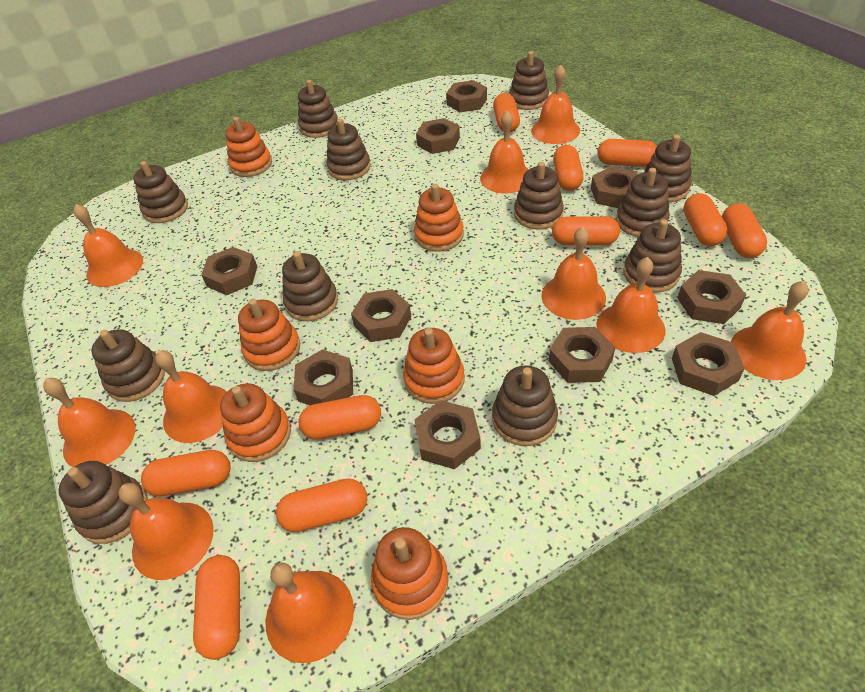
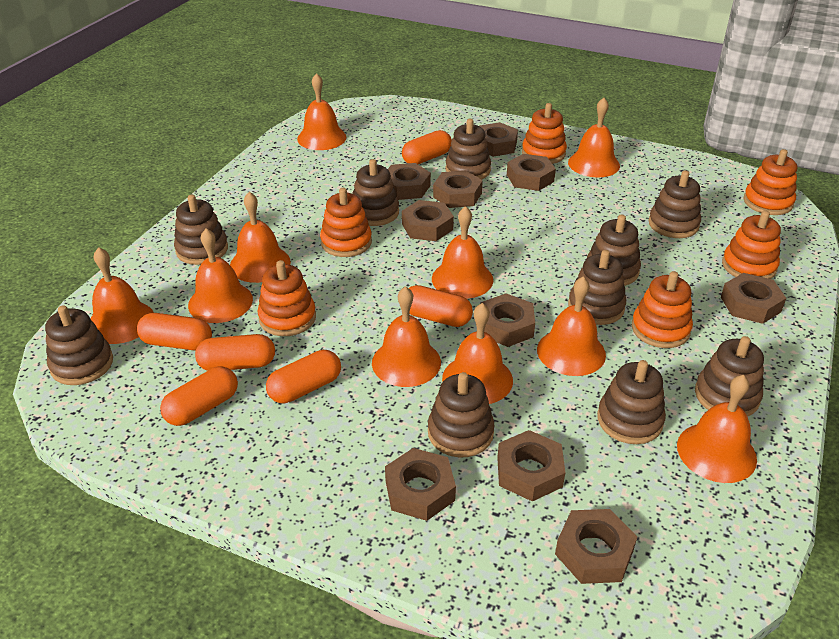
brown stacking toy: [59,461,148,544] [91,329,165,402] [133,161,188,223] [282,251,338,321] [298,80,338,138] [327,119,371,180] [492,366,558,446] [509,51,549,110] [514,162,564,230] [616,168,670,237] [623,219,682,293] [644,135,692,202] = 12 -> [45,305,113,385] [174,195,228,265] [352,159,399,226] [428,372,495,458] [446,119,491,180] [568,250,626,325] [587,214,641,286] [597,360,666,444] [649,170,701,238] [695,336,764,417] = 10
orange capsule: [141,450,231,496] [193,555,240,660] [276,478,367,532] [298,395,381,440] [493,93,520,132] [552,216,620,245] [553,145,583,191] [597,139,657,167] [684,193,728,246] [722,203,767,258] = 10 -> [137,313,212,350] [160,366,238,426] [195,334,275,371] [266,350,341,403] [402,130,452,164] [409,285,473,327] = 6

